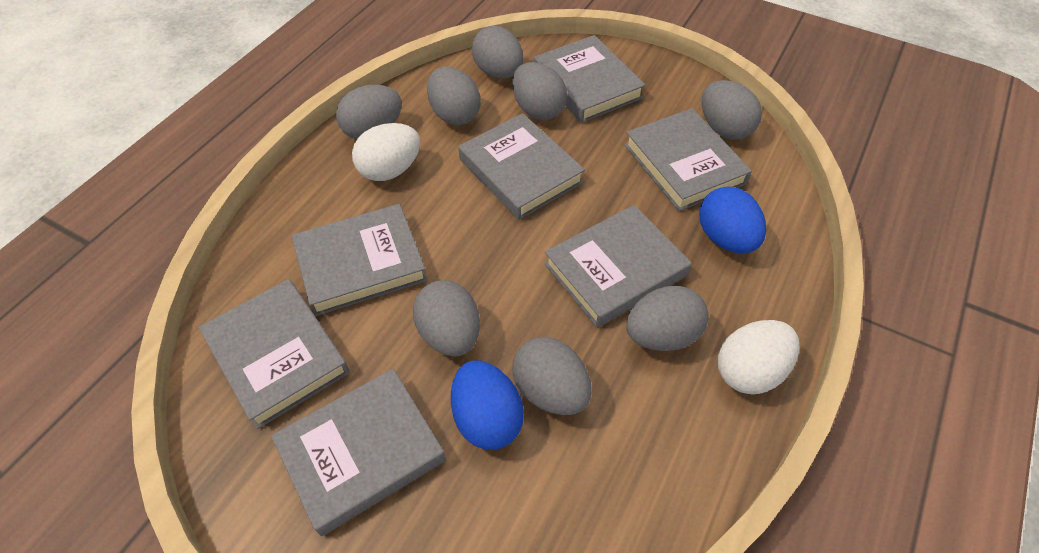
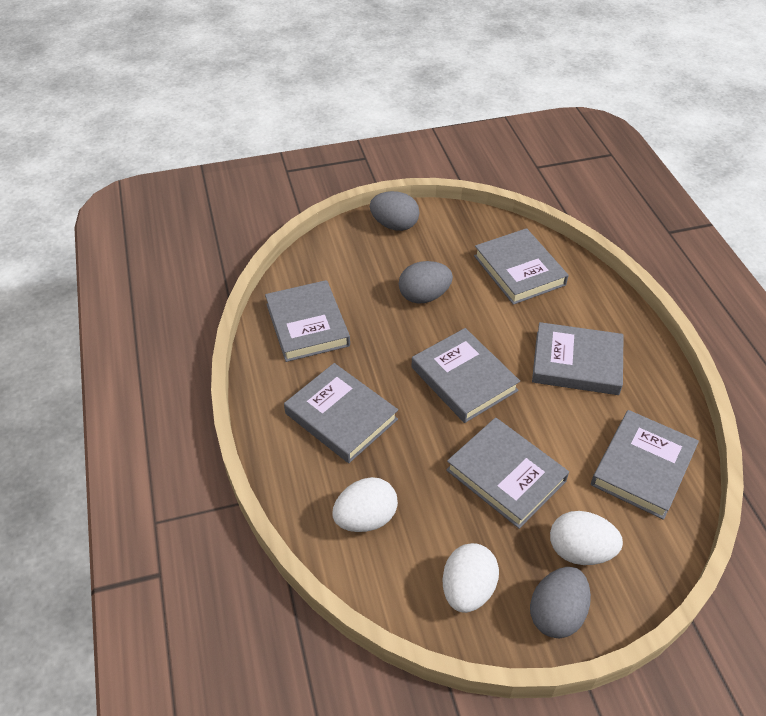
blue egg: [451,361,524,450] [699,187,766,253] = 2 -> none = 0
grey egg: [336,84,402,140] [413,280,480,356] [427,67,481,125] [472,26,524,78] [512,62,567,120] [512,337,591,415] [626,286,708,351] [701,80,762,140] = 8 -> [370,191,420,231] [399,261,453,303] [530,567,591,638] = 3
white egg: [352,123,420,181] [718,320,799,395] = 2 -> [332,477,398,532] [442,543,499,613] [550,511,623,565] = 3

